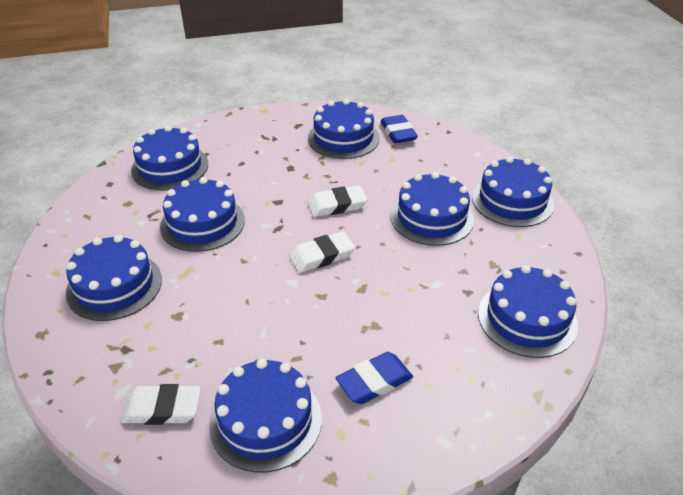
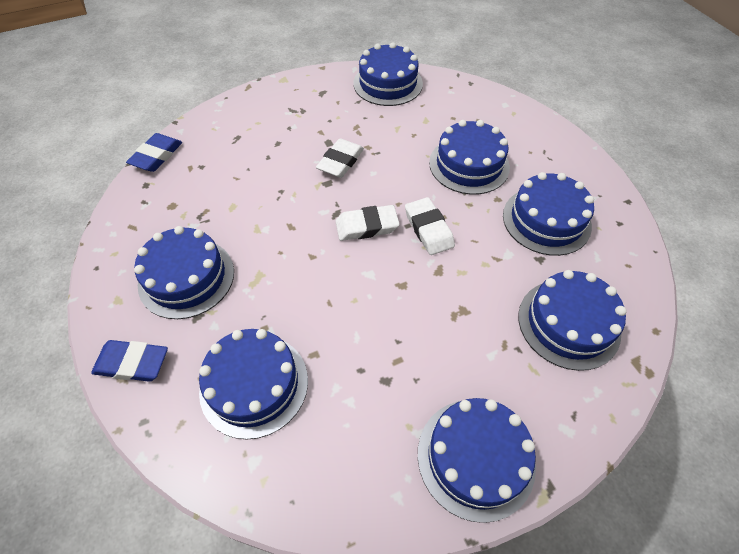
blue cake: [66,235,162,321] [131,126,208,190] [160,177,245,252] [209,358,322,472] [308,99,380,159] [390,172,474,246] [472,156,554,227] [478,265,578,358] = 8 -> [134,226,234,319] [199,329,308,439] [353,42,423,106] [418,398,536,523] [429,120,510,195] [503,172,594,256] [518,270,627,371] = 7

